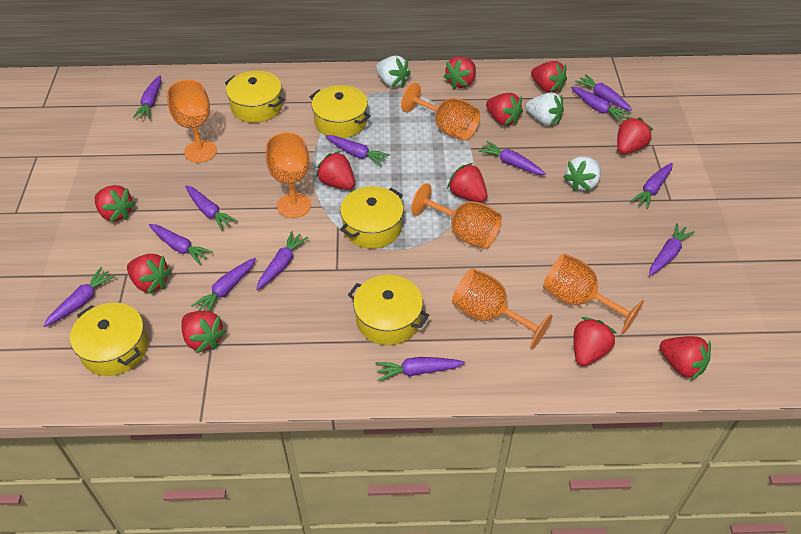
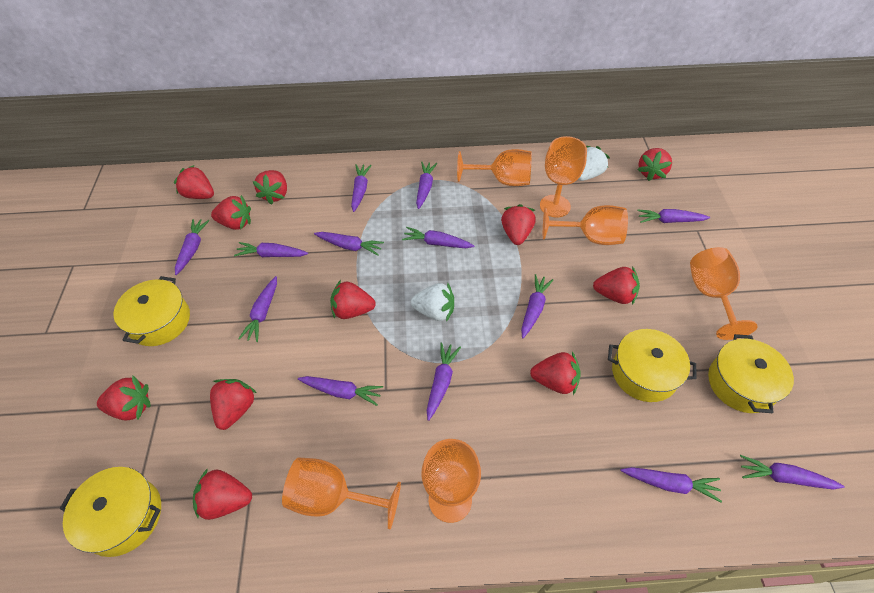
white strawberry: [376,56,411,87] [525,92,564,126] [563,156,601,192] = 3 -> [411,282,454,322] [578,146,610,181] = 2
yellow pot: [70,303,148,376] [225,71,285,123] [310,85,371,138] [340,186,404,249] [348,275,429,345] = 5 -> [59,467,161,557] [114,276,190,346] [608,329,696,402] [708,334,794,413] = 4

